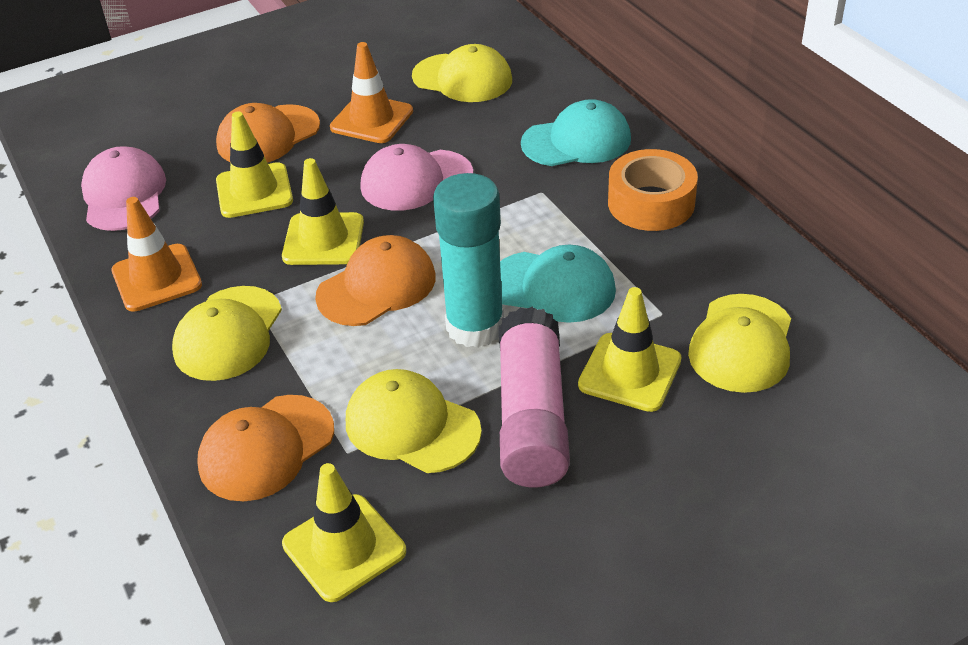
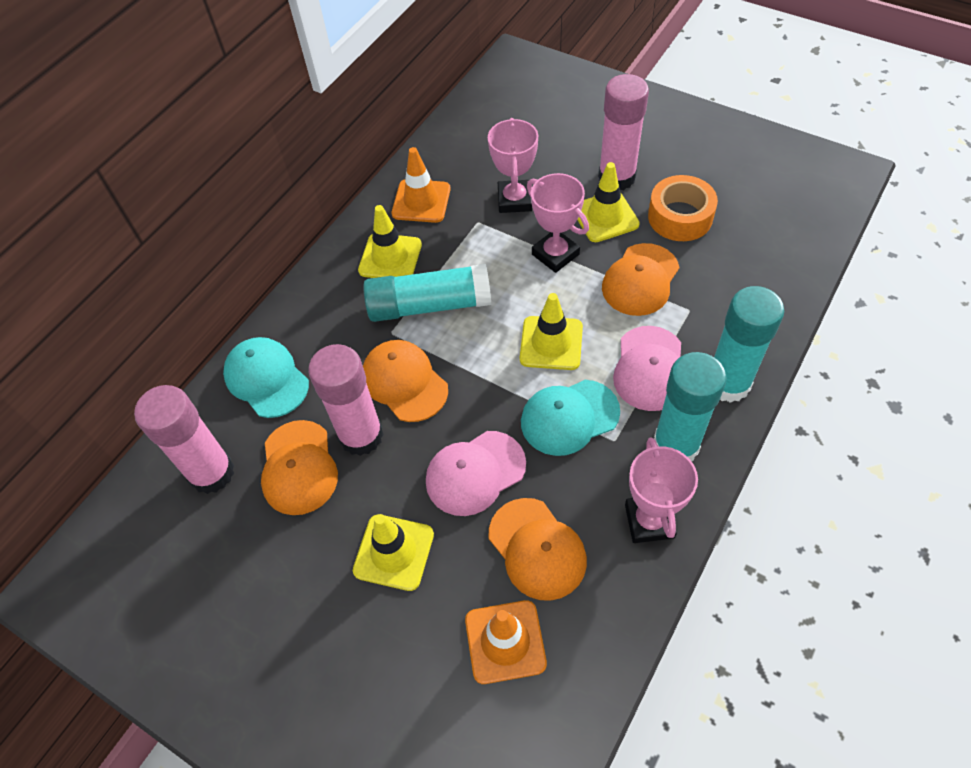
orange cap: [197,395,334,501] [216,103,320,163] [315,235,436,326] = 3 -> [261,420,338,515] [363,340,448,422] [489,498,587,601] [602,243,679,316] = 4
pink glue stick: [498,307,570,488] = 1 -> [134,385,234,494] [308,344,384,456] [598,74,649,190] = 3
pink trophy: none = 0 -> [488,118,538,213] [527,173,589,273] [625,437,698,543] = 3
turquoise glue stick: [433,173,504,348] = 1 -> [363,264,491,322] [654,352,727,461] [714,286,784,403] = 3
yellow cap: [172,286,282,381] [346,369,482,473] [412,44,512,102] [688,294,791,393] = 4 -> none = 0

